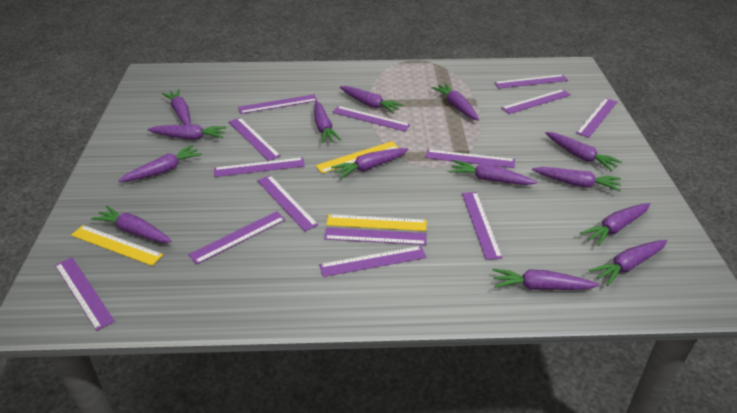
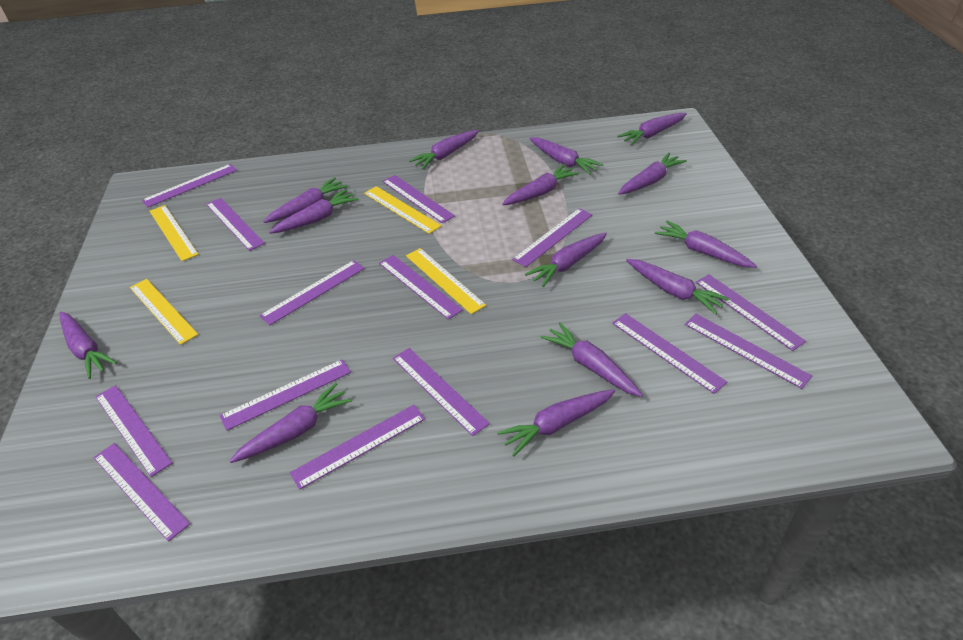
yellow ruler: [71,225,163,266] [315,141,399,173] [326,214,427,231] = 3 -> [130,279,198,345] [150,205,199,261] [364,186,441,234] [406,248,486,314] = 4

